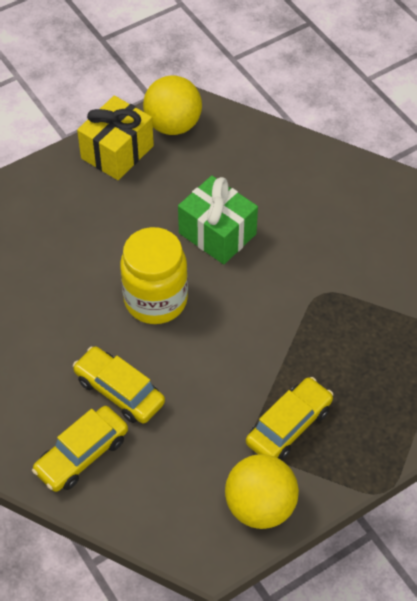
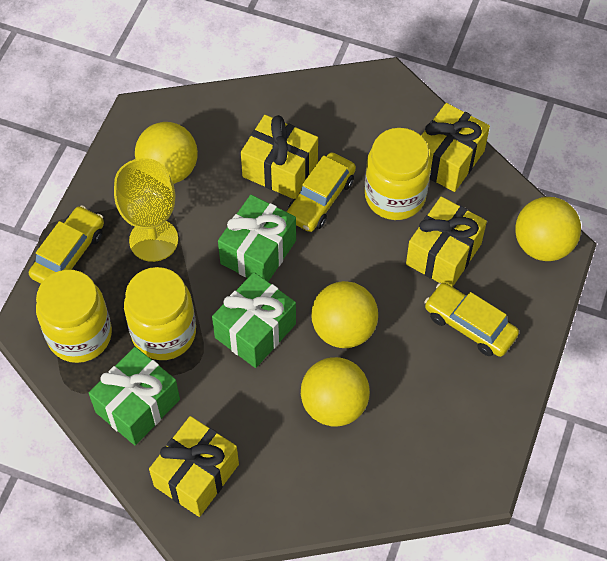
green gift: [178,176,258,264] = 1 -> [89,347,180,445] [212,272,296,368] [218,195,296,282] = 3
yellow ball: [143,75,202,135] [225,454,299,529] = 2 -> [135,122,198,184] [301,357,370,427] [311,281,378,348] [515,197,581,261] = 4
yellow gift: [77,96,154,180] = 1 -> [149,416,239,517] [241,115,318,199] [406,196,487,287] [421,103,490,192] = 4
yellow goblet: none = 0 -> [114,158,178,262] = 1
yellow jar: [120,227,188,324] = 1 -> [36,270,112,363] [124,267,196,360] [365,128,431,220] = 3

